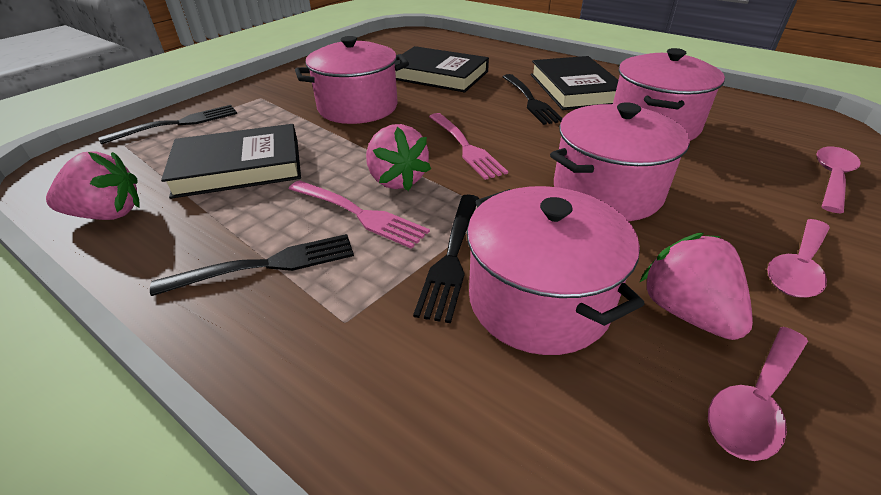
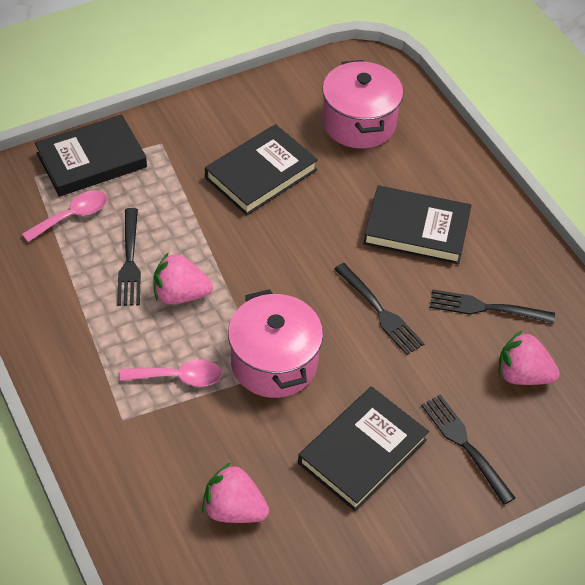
black book: [161,124,301,199] [395,46,489,92] [531,56,618,110] = 3 -> [35,115,147,197] [205,124,318,215] [298,386,429,511] [363,186,471,264] = 4
pink fork: [289,180,430,249] [429,113,508,180] = 2 -> none = 0
pink pot: [295,36,409,124] [467,186,644,355] [550,102,690,221] [613,48,725,141] = 4 -> [228,289,323,398] [322,60,403,149] = 2
pink spoon: [708,327,808,461] [767,219,830,298] [816,146,861,213] = 3 -> [22,190,107,242] [119,360,222,387] = 2

